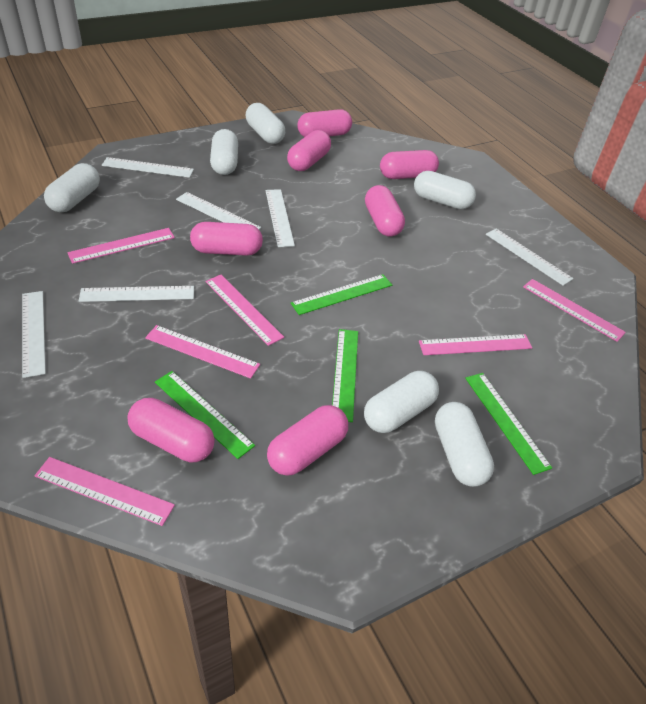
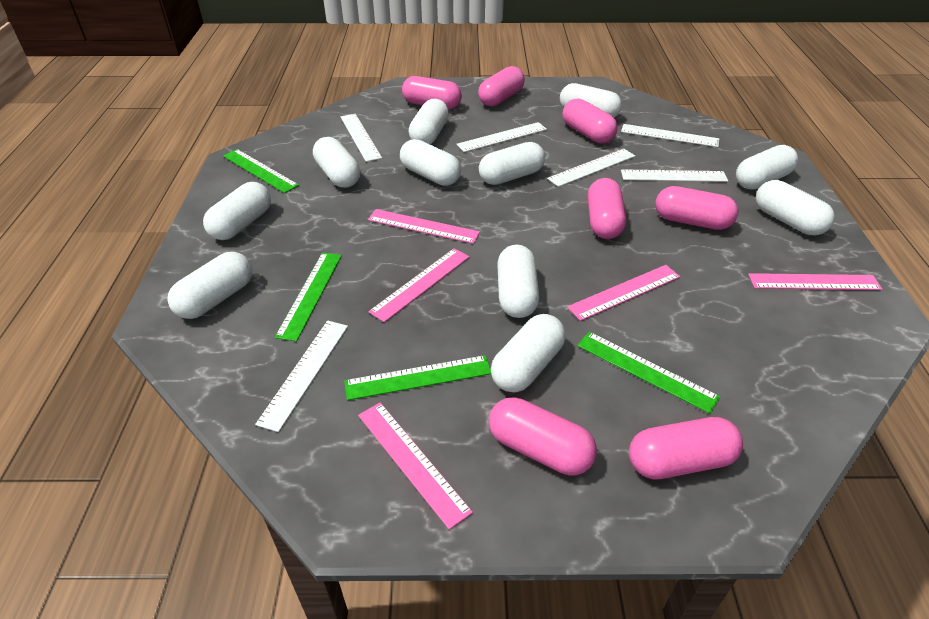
pink ruler: [34,457,175,526] [67,228,175,264] [145,325,260,379] [206,275,284,346] [419,334,532,355] [523,279,626,342] = 6 -> [358,402,473,530] [368,209,480,244] [368,248,469,322] [567,265,680,321] [748,273,882,290] = 5
white capsule: [44,163,100,212] [210,129,238,175] [246,103,285,144] [364,371,439,433] [414,171,476,209] [435,402,494,487] = 6 -> [168,252,252,319] [203,182,271,240] [313,137,360,188] [400,139,461,186] [409,99,449,145] [479,142,545,185] [491,314,566,392] [497,245,539,318] [560,83,622,118] [736,145,798,190] [756,180,835,235] = 11

